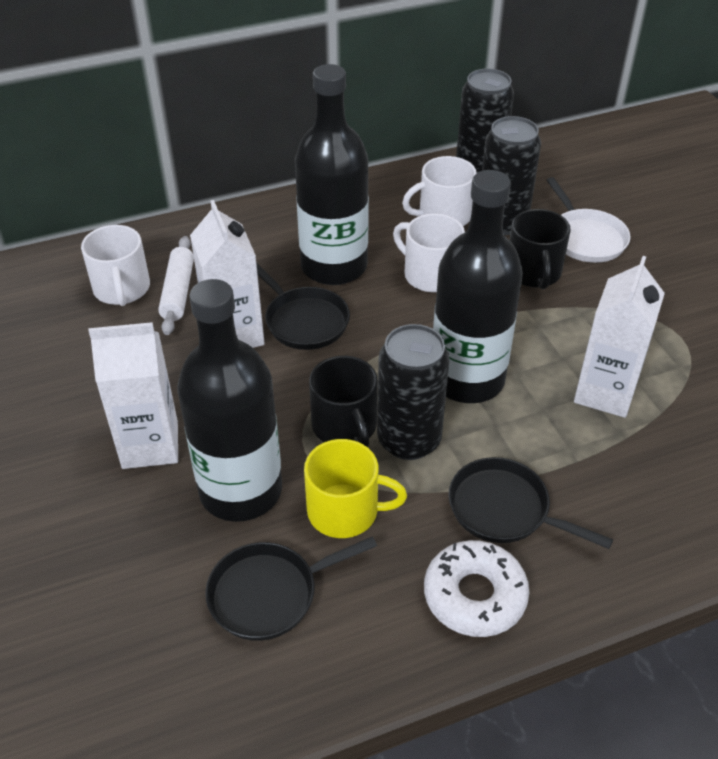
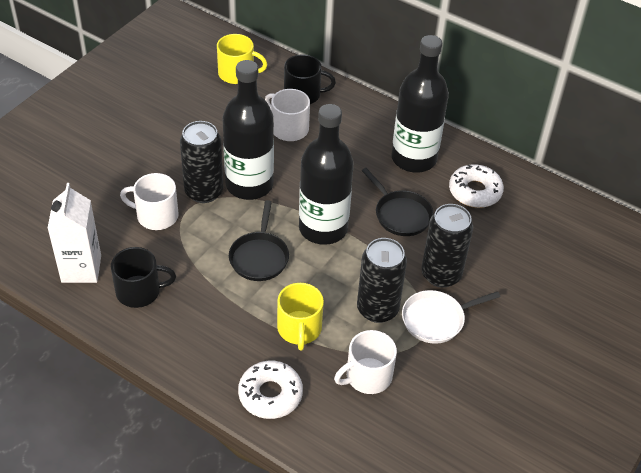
black pan: [205,536,377,641] [256,263,350,350] [449,457,613,549] = 3 -> [229,200,289,281] [362,168,434,236] = 2
white carton: [88,322,178,469] [190,200,265,348] [574,256,665,418] = 3 -> [48,183,101,283] = 1
white donut: [424,540,529,637] = 1 -> [238,361,303,419] [449,164,504,208] = 2
white rolling pin: [158,236,194,335] = 1 -> none = 0
yellow mug: [304,439,407,538] = 1 -> [217,34,268,84] [277,283,324,351] = 2

